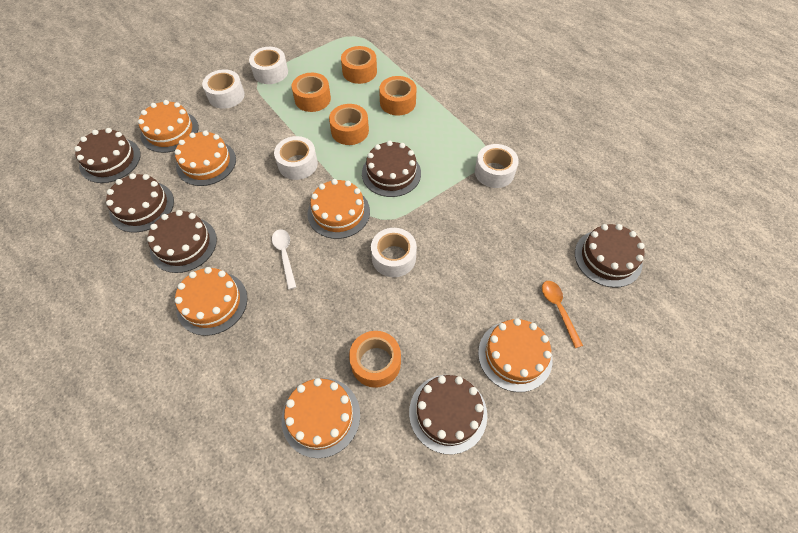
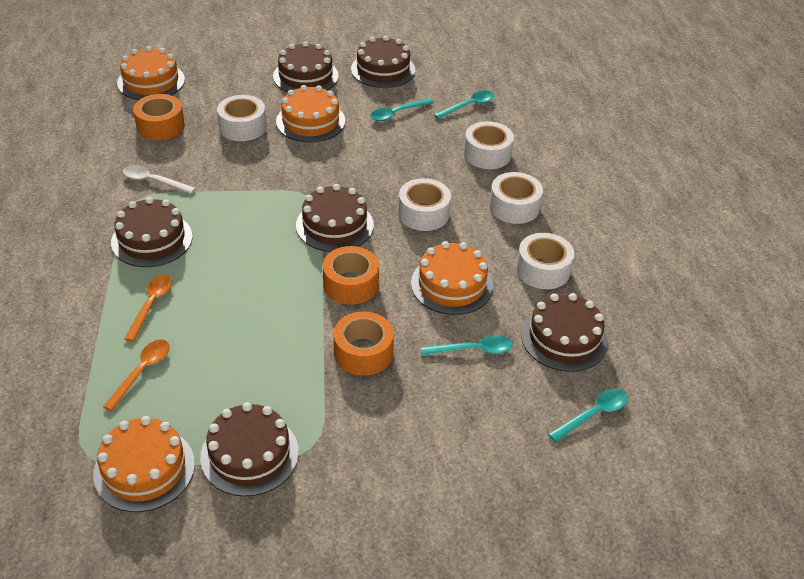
orange cake: [138,100,199,153] [174,130,236,186] [175,267,248,336] [282,378,360,458] [307,179,370,239] [478,318,553,392] = 6 -> [93,416,195,512] [117,46,185,100] [276,85,345,142] [411,241,493,315] = 4
orange spoon: [542,281,583,348] = 1 -> [103,339,169,411] [124,274,172,342] = 2
orange tape: [292,73,331,112] [329,104,369,145] [341,46,377,84] [349,331,401,388] [379,76,416,115] = 5 -> [133,94,185,141] [323,246,379,305] [333,312,394,376] = 3
turquoise spoon: none = 0 -> [370,98,434,121] [421,335,513,356] [434,91,494,119] [548,389,628,442] = 4

